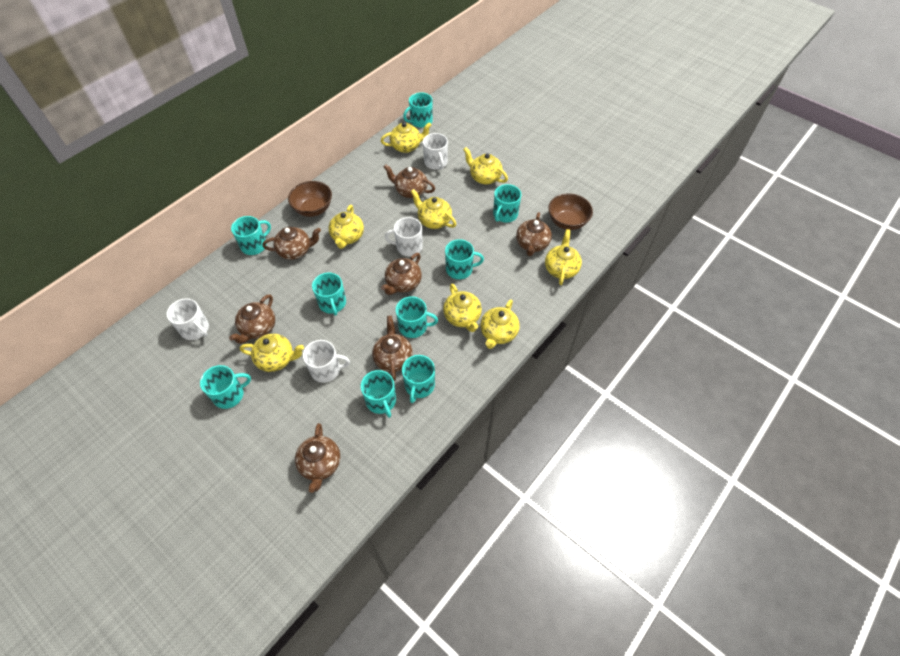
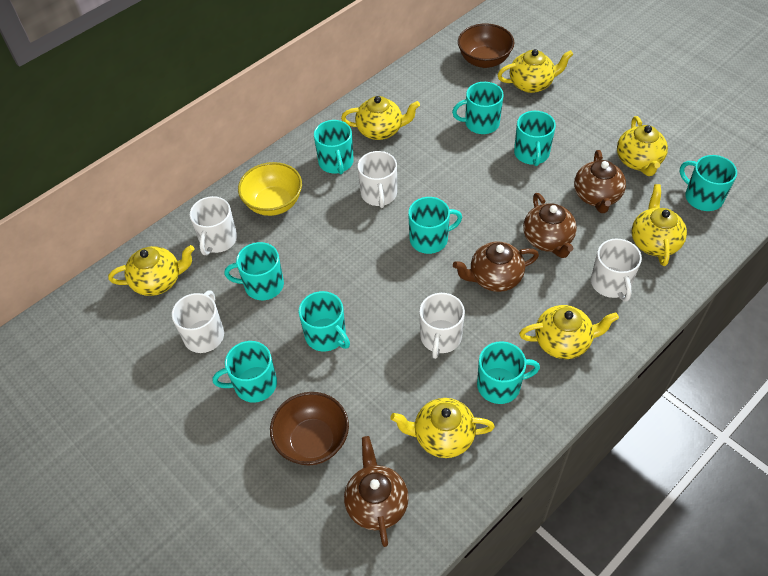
brown teapot: [229,294,275,344] [262,227,321,260] [295,423,340,493] [372,316,413,381] [381,253,422,295] [384,164,435,198] [516,212,552,256] = 7 -> [344,436,409,547] [453,242,539,292] [523,193,577,258] [574,150,626,213] = 4
white mug: [167,298,209,340] [303,340,350,383] [385,217,423,256] [423,133,448,170] = 4 -> [172,291,224,353] [190,196,237,255] [358,151,397,208] [419,293,465,359] [591,239,642,301] = 5
yellow bowl: none = 0 -> [238,162,302,216] = 1
yellow teapot: [240,334,304,372] [328,205,364,249] [381,122,431,153] [410,189,456,229] [443,284,482,332] [463,147,508,185] [480,300,520,349] [545,229,582,285] = 8 -> [108,245,195,296] [341,96,420,140] [390,398,495,458] [498,49,573,93] [519,305,619,359] [617,116,668,176] [632,184,687,266] = 7

